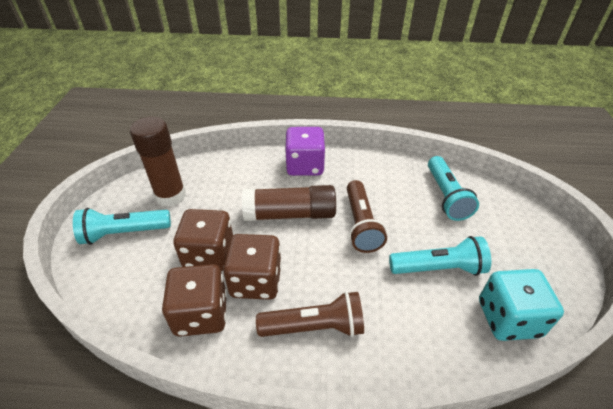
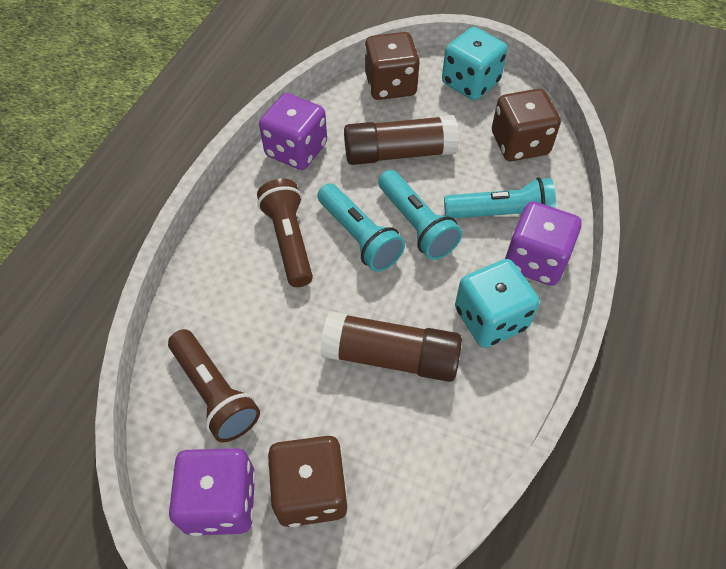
purple dice: [285,127,325,176] = 1 -> [169,448,256,536] [259,93,327,170] [505,201,581,286] = 3
turquoise dice: [479,269,564,341] = 1 -> [442,27,508,100] [455,259,540,348] = 2

